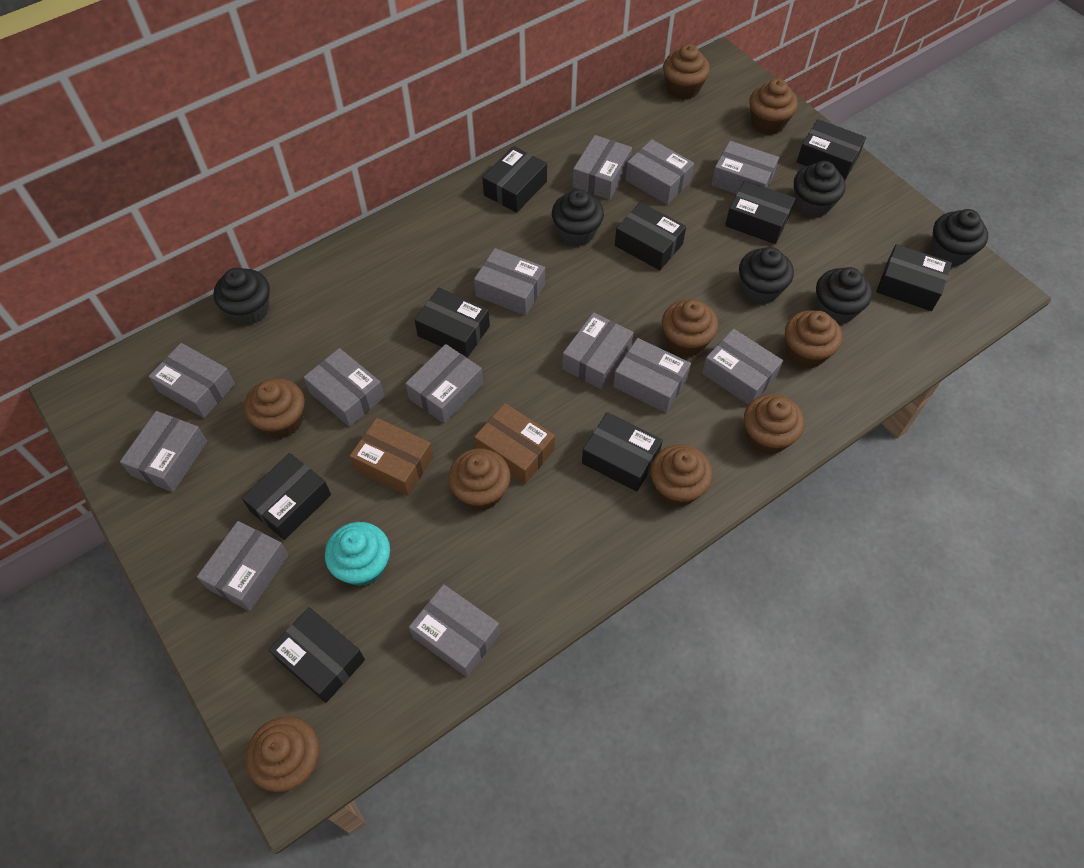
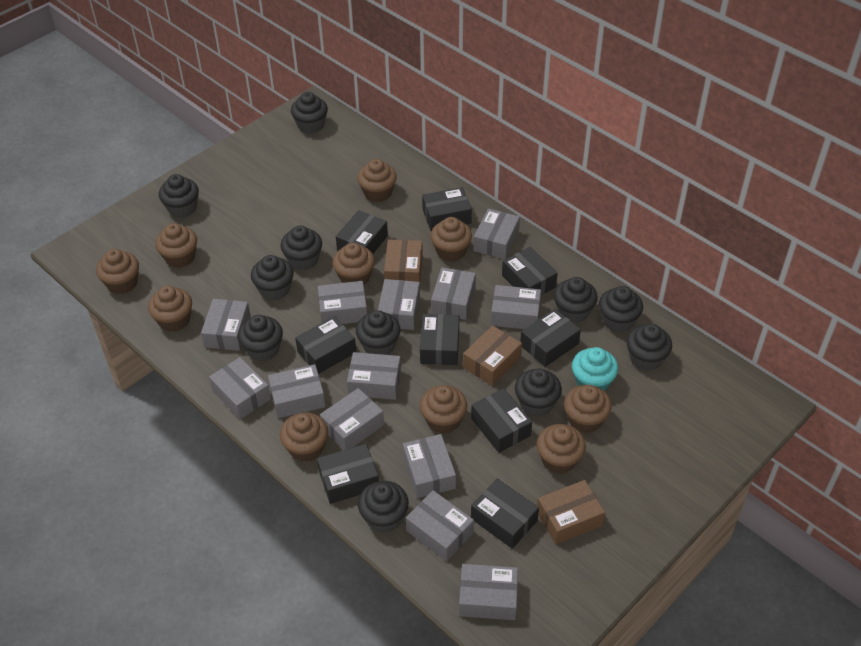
black cupcake: [214,268,270,325] [552,189,604,246] [739,247,794,304] [794,161,846,218] [816,267,872,325] [931,209,988,266] = 6 -> [159,174,199,218] [238,315,283,361] [251,255,294,300] [280,226,322,271] [291,92,328,133] [356,310,400,355] [358,481,409,533] [515,369,562,417] [554,277,598,323] [599,286,643,333] [626,324,672,371] = 11
brown box: [350,418,434,496] [474,403,555,484] = 2 -> [384,239,423,282] [463,325,522,386] [537,480,605,544] = 3
brown cupcake: [244,378,305,438] [246,716,319,792] [448,448,511,511] [651,445,713,507] [662,300,718,357] [663,44,710,100] [744,394,804,455] [749,78,798,135] [785,311,842,368] = 9 -> [96,249,139,294] [148,286,192,332] [155,223,197,268] [280,412,328,462] [332,243,375,285] [357,159,397,202] [420,385,467,434] [431,217,472,262] [537,424,586,474] [564,385,612,433] = 10

